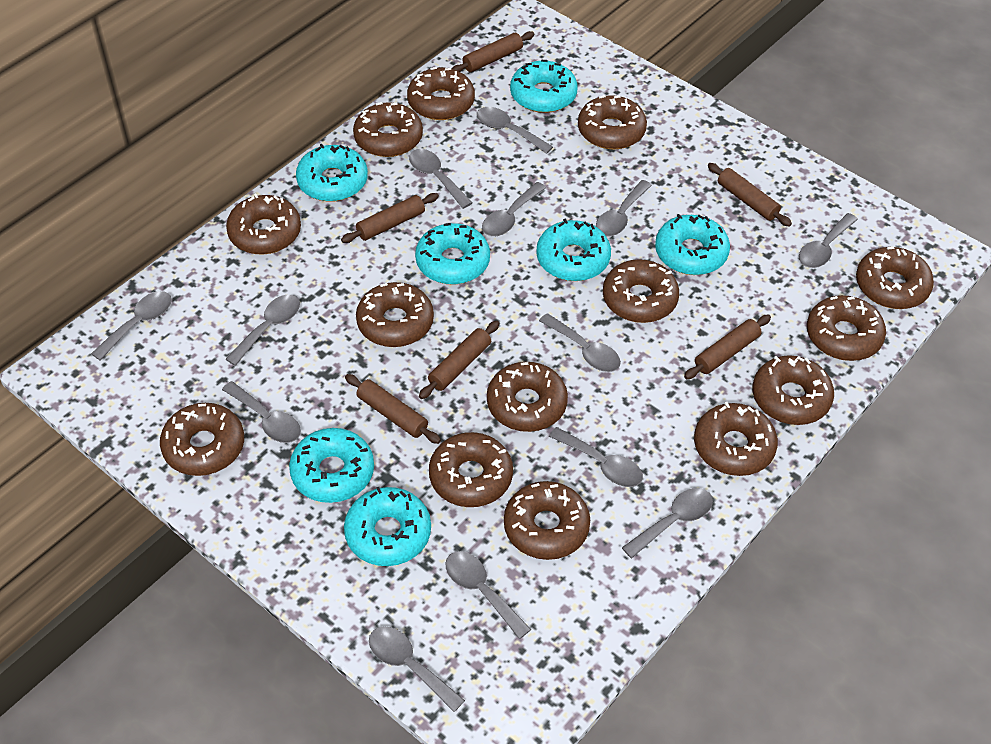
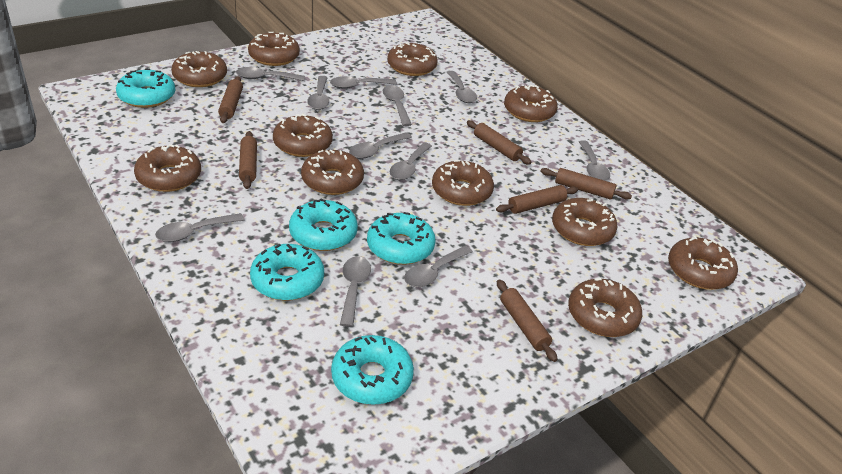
brown donut: [160,403,244,476] [226,193,301,255] [353,102,423,157] [356,282,434,347] [407,67,475,120] [429,432,513,507] [487,362,568,432] [504,481,590,560] [578,95,647,149] [603,259,679,323] [694,402,778,476] [752,355,834,425] [807,295,886,361] [856,247,934,309] = 14 -> [134,144,201,192] [171,51,227,87] [248,32,300,66] [273,114,333,157] [301,150,364,195] [387,42,438,76] [432,160,494,206] [504,85,558,122] [552,198,617,246] [568,278,642,337] [668,235,738,290] = 11
grey spoon: [91,291,172,361] [222,381,301,443] [226,295,300,366] [369,626,465,712] [409,149,472,209] [445,551,531,639] [477,107,553,154] [482,182,546,236] [539,313,621,372] [549,427,643,487] [596,180,652,236] [622,488,713,558] [799,213,858,268] = 13 -> [155,213,244,242] [236,67,305,81] [307,76,329,110] [330,76,397,89] [340,256,371,327] [349,132,412,159] [383,85,412,126] [390,142,432,180] [404,246,473,287] [447,71,477,103] [579,140,610,181] = 11
turquoise donut: [289,428,374,503] [296,144,368,202] [344,487,431,566] [415,223,490,285] [510,60,578,113] [536,218,611,281] [655,214,730,275] = 7 -> [116,69,175,108] [250,244,324,301] [289,198,358,251] [331,335,414,405] [367,212,436,265] = 5

